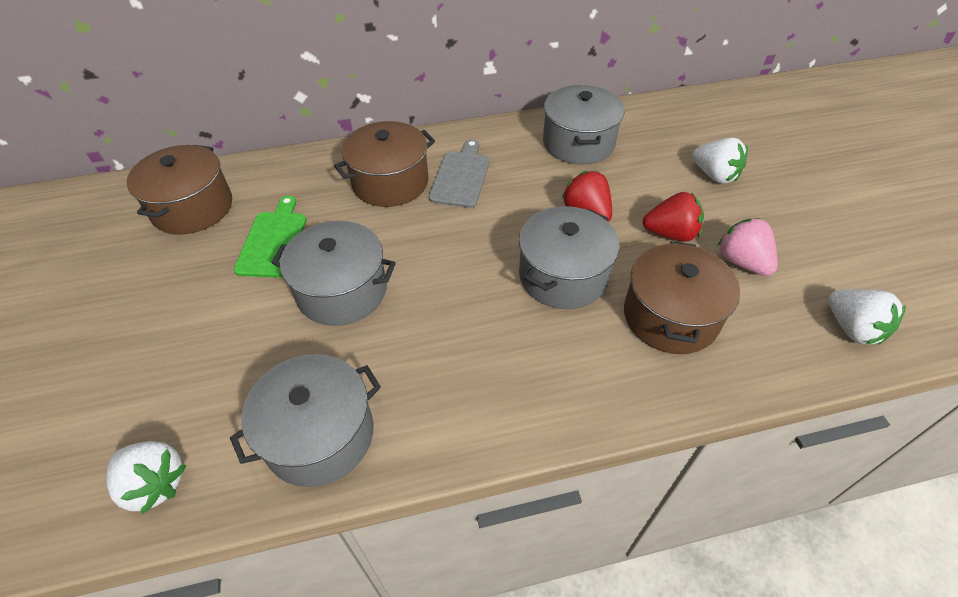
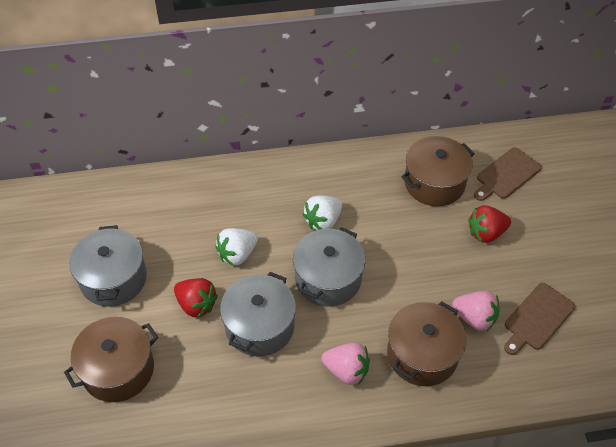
brown cutting board: none = 0 -> [474,147,542,201] [504,283,575,355] = 2
green cutting board: [234,196,307,278] = 1 -> none = 0
grey cutting board: [429,139,490,208] = 1 -> none = 0
grey pot: [230,354,381,487] [271,221,396,326] [519,206,619,309] [543,85,625,164] = 4 -> [69,225,147,307] [220,272,296,357] [293,227,366,306] = 3
pink strawberry: [718,218,777,276] = 1 -> [321,342,370,385] [452,291,499,331] = 2
white strawberry: [106,441,186,514] [692,138,748,184] [828,289,906,345] = 3 -> [215,228,258,266] [303,195,342,230] = 2

